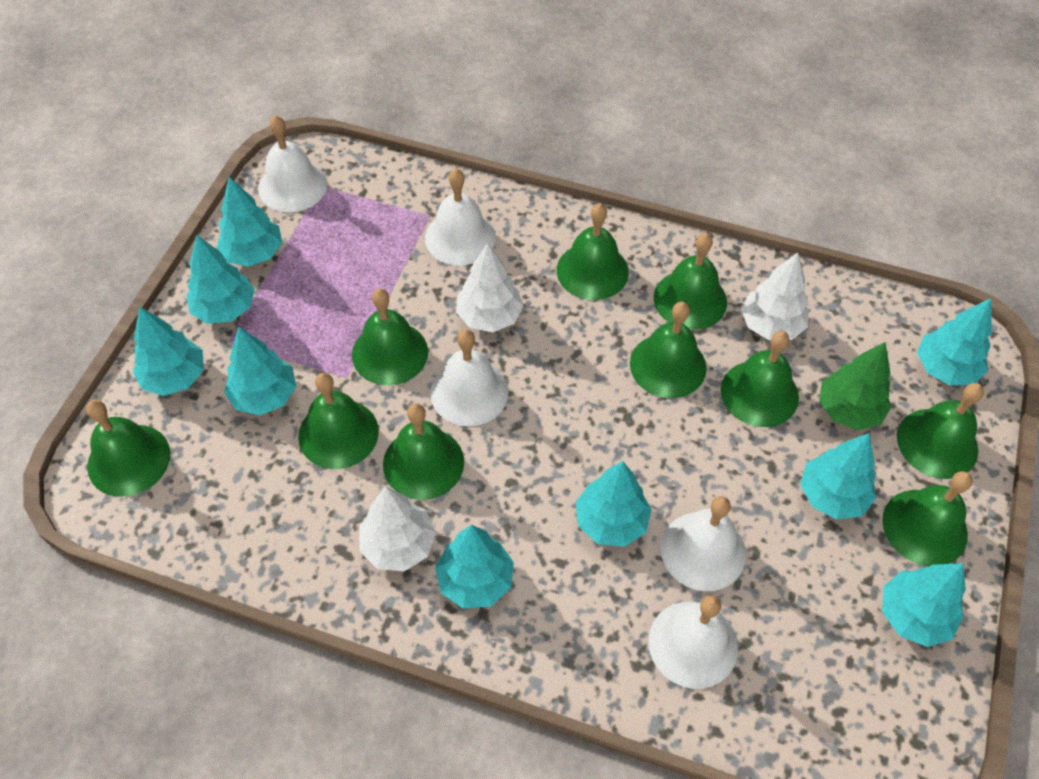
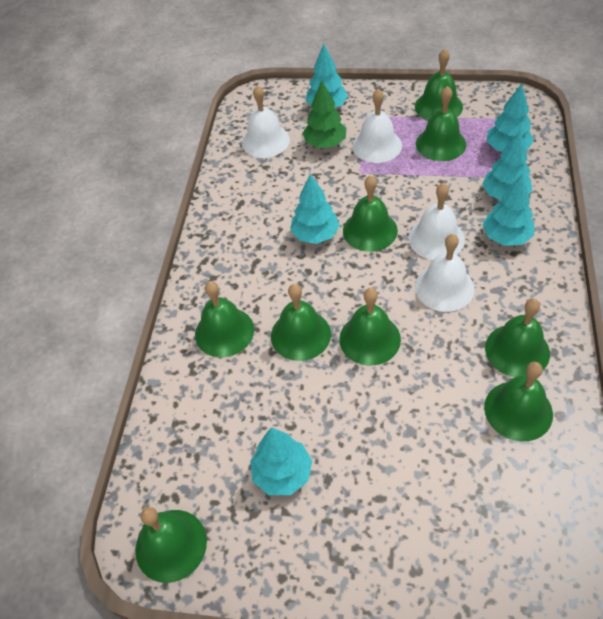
green bell: [86,400,170,497] [298,372,379,469] [352,288,428,385] [383,403,464,500] [557,203,629,300] [630,302,707,398] [654,233,727,330] [721,331,799,427] [882,471,973,566] [897,383,984,479] = 10 -> [135,507,207,583] [195,281,254,357] [271,284,331,361] [339,288,401,366] [343,175,398,252] [415,49,463,121] [416,86,466,161] [484,362,553,441] [485,299,550,377] = 9
turquoise tree: [133,306,204,396] [187,234,255,324] [216,177,283,267] [224,327,296,415] [435,525,514,609] [575,461,652,547] [800,433,876,520] [882,563,966,647] [917,298,992,385] = 9 -> [250,427,312,495] [290,174,340,244] [306,44,348,108] [482,131,532,200] [482,174,534,246] [487,84,534,152] = 6
white bell: [258,115,327,212] [425,169,496,266] [430,330,508,426] [648,595,738,689] [661,496,746,591] = 5 -> [242,85,290,158] [352,89,402,163] [408,183,465,260] [415,234,475,312] = 4
white tree: [359,487,436,571] [456,243,524,332] [741,252,808,340] = 3 -> none = 0

